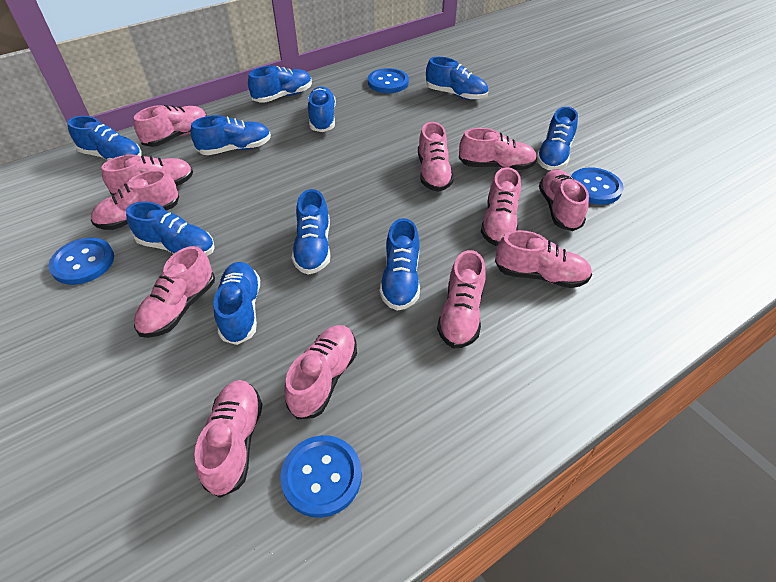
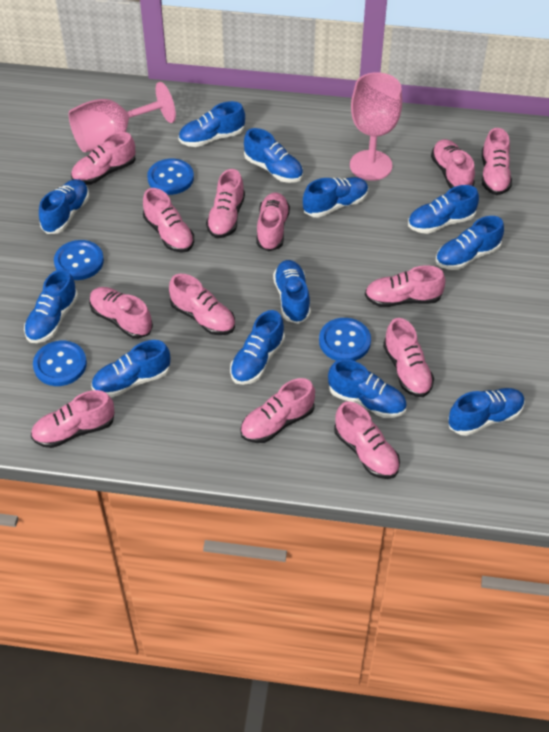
blue shoe: [67,116,142,160] [126,202,215,256] [191,115,271,155] [213,262,260,345] [248,66,312,103] [292,189,331,275] [307,86,336,132] [380,218,420,311] [426,57,488,100] [536,107,578,170] = 10 -> [24,269,78,343] [39,179,89,234] [91,340,170,397] [178,101,245,147] [230,310,285,385] [244,128,303,183] [273,260,311,324] [303,177,369,218] [328,359,407,418] [408,185,479,234] [436,216,504,270] [448,388,525,436] = 12
pink goblet: none = 0 -> [69,82,176,152] [350,72,402,181] = 2
pink shoe: [91,170,179,230] [102,154,193,195] [134,105,207,147] [134,246,215,338] [194,380,263,498] [284,325,357,420] [418,122,454,192] [437,250,486,349] [459,128,537,170] [481,167,521,246] [495,230,592,288] [539,169,589,231] = 12 -> [31,390,115,448] [71,132,136,185] [89,287,153,339] [143,188,194,253] [169,274,235,335] [206,169,245,238] [240,378,315,443] [256,192,290,252] [334,402,400,479] [365,265,445,307] [383,318,434,397] [431,139,475,189] [482,128,512,195] = 13

